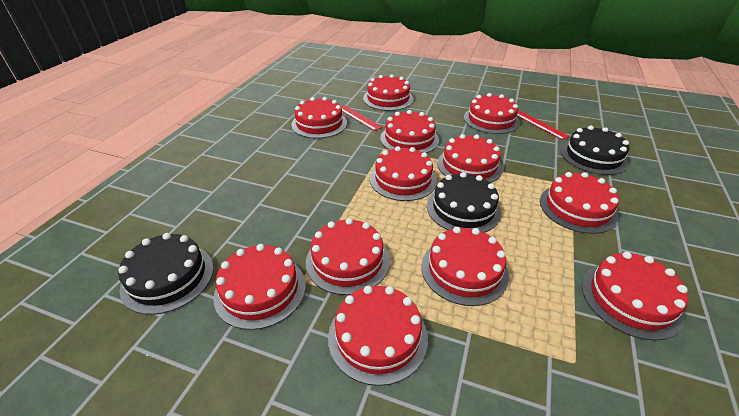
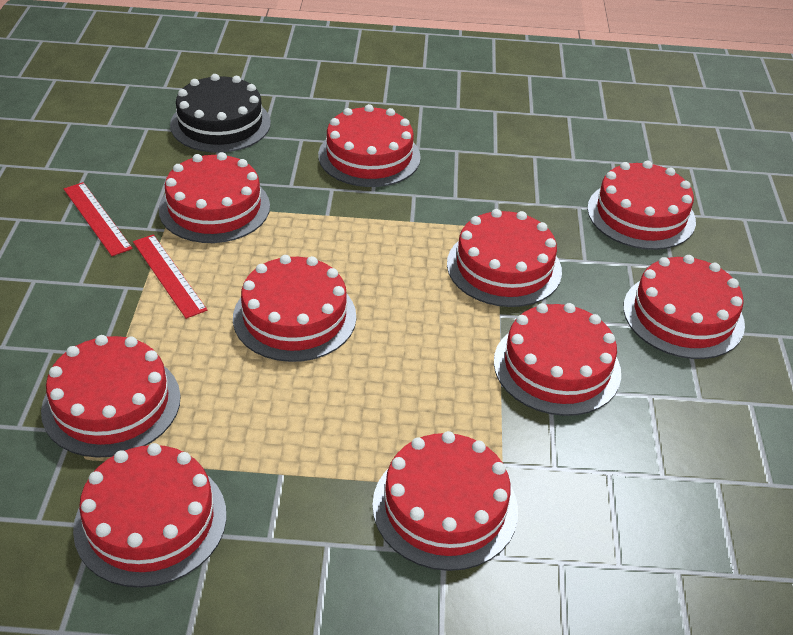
black cake: [118,233,214,315] [427,172,501,233] [561,126,629,175] = 3 -> [170,74,271,153] = 1
red cake: [213,244,306,330] [291,97,347,138] [306,218,390,295] [328,286,428,386] [363,74,413,111] [370,146,437,201] [380,110,439,153] [421,227,509,306] [437,134,503,183] [464,93,520,134] [540,172,619,234] [582,252,688,341] = 12 -> [41,335,181,458] [73,443,226,588] [159,152,270,243] [233,255,356,362] [318,104,421,187] [372,431,518,571] [447,209,562,307] [494,303,621,416] [587,161,696,250] [623,255,745,359] = 10

